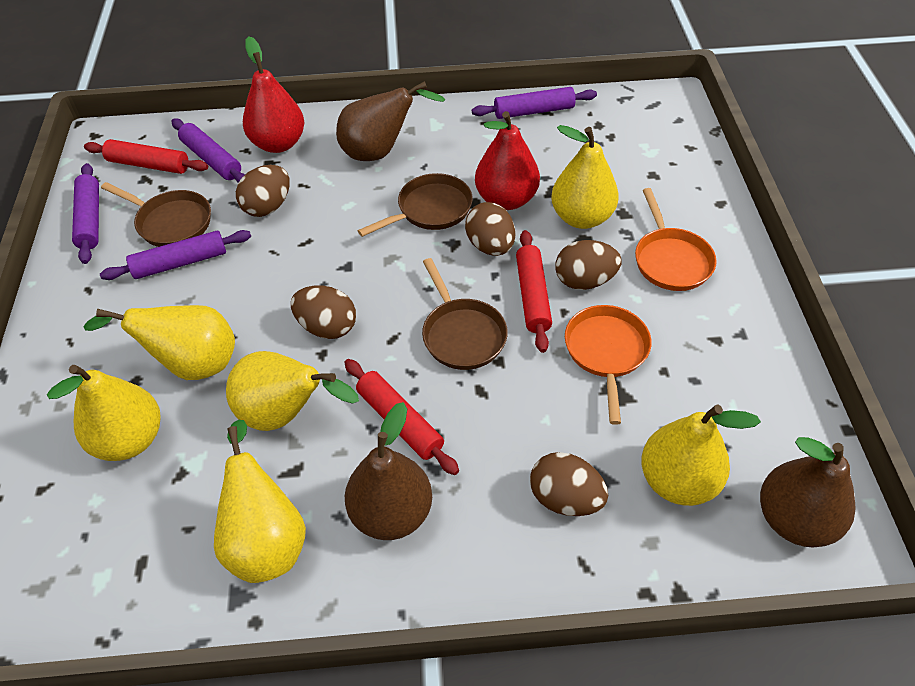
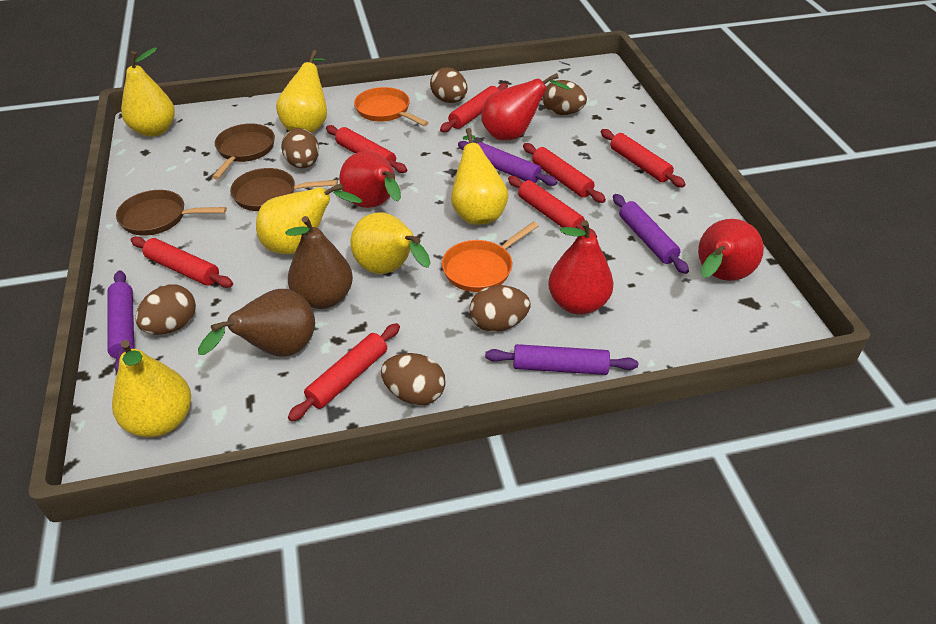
brown egg: [236,165,290,217] [291,285,356,339] [465,202,515,256] [530,452,608,516] [555,240,621,290] = 5 -> [135,284,196,334] [281,128,319,168] [381,353,446,405] [430,67,468,103] [470,285,530,332] [542,80,587,115] = 6
brown pear: [336,81,445,161] [345,402,432,540] [760,437,856,547] = 3 -> [198,289,315,357] [285,216,353,309] = 2
red pear: [243,36,304,153] [475,111,540,210] = 2 -> [339,151,401,208] [481,73,571,140] [548,220,614,315] [698,219,764,281] = 4
red rolling pin: [84,139,208,174] [344,359,459,475] [516,230,552,353] = 3 -> [131,236,233,288] [288,323,400,421] [326,125,407,173] [440,83,508,132] [508,176,597,238] [523,143,606,203] [601,129,686,187] = 7

